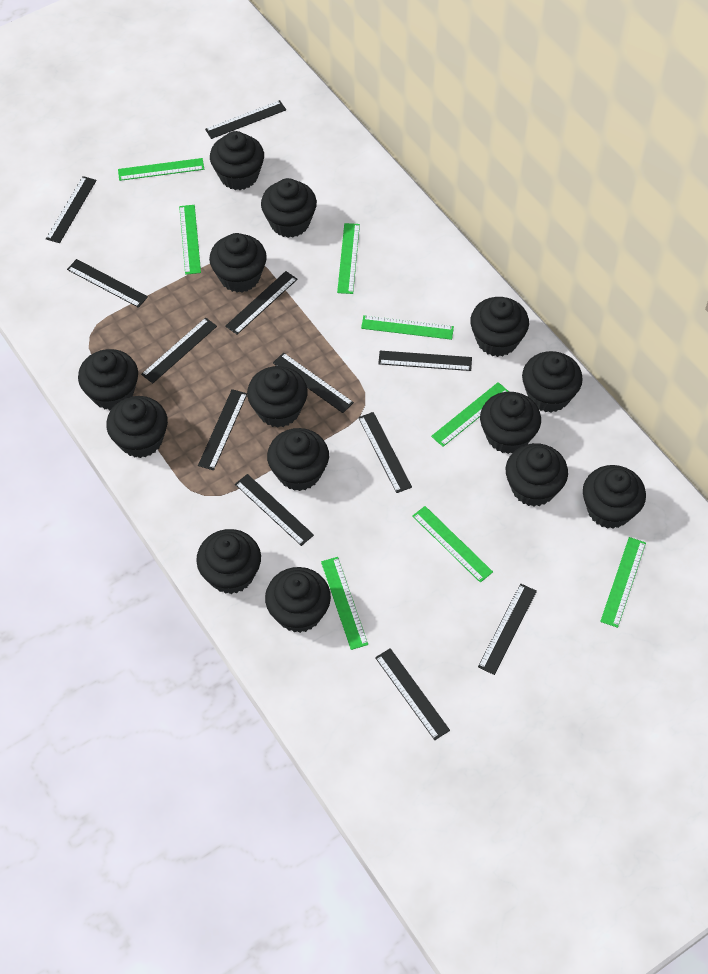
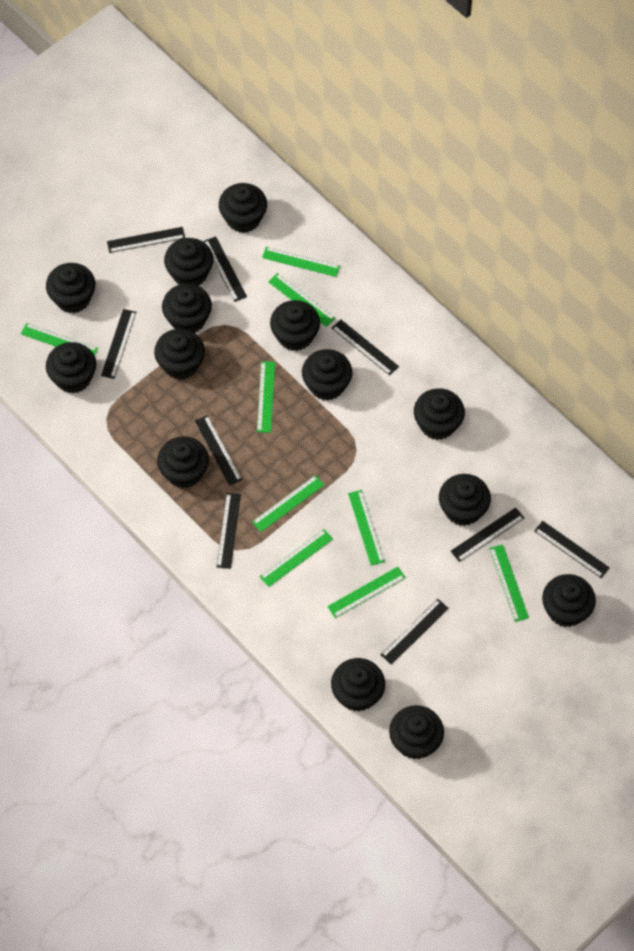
black ruler: [46,176,97,243] [67,259,148,308] [141,318,217,383] [198,389,247,470] [205,100,286,139] [225,271,298,334] [235,474,314,546] [273,353,354,413] [358,412,412,493] [375,648,450,740] [378,351,472,371] [478,584,537,675] = 12 -> [101,309,136,379] [107,227,185,253] [195,415,242,486] [203,236,247,302] [216,493,241,569] [332,319,399,375] [381,599,449,665] [451,507,524,562] [534,521,610,578] = 9
green ruler: [118,158,204,181] [179,205,201,275] [321,557,368,650] [337,223,360,294] [361,315,454,340] [412,506,493,583] [431,382,509,447] [600,537,646,628] = 8 -> [21,323,98,356] [252,475,324,532] [257,361,275,433] [260,529,333,587] [262,246,340,277] [268,273,335,327] [327,567,406,618] [348,490,385,565] [489,544,529,622] = 9

